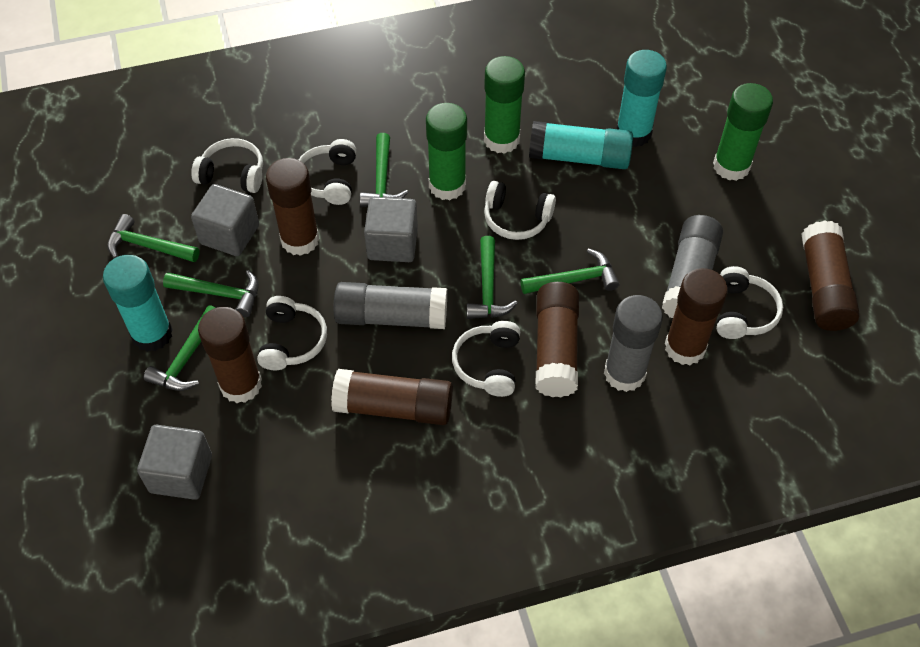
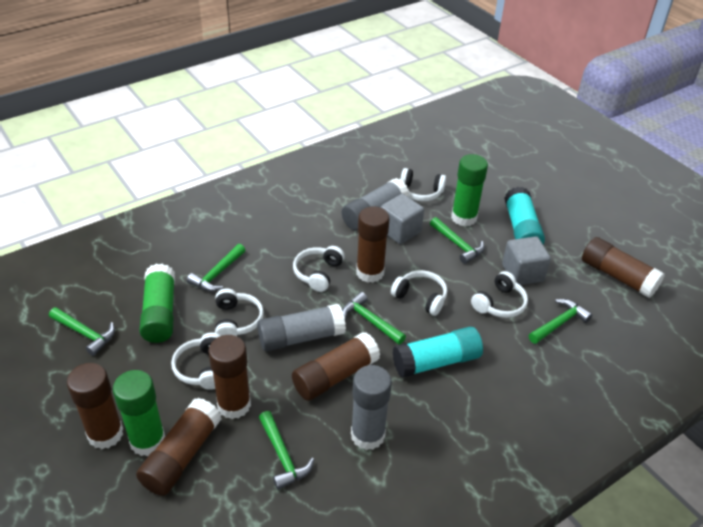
grey cube: [137,425,212,500] [191,184,259,256] [364,197,418,262] = 3 -> [380,194,424,244] [502,236,551,285] = 2
turquoise glue stick: [103,255,173,352] [529,121,633,169] [616,50,667,147] = 3 -> [393,327,483,378] [504,187,545,244] = 2

